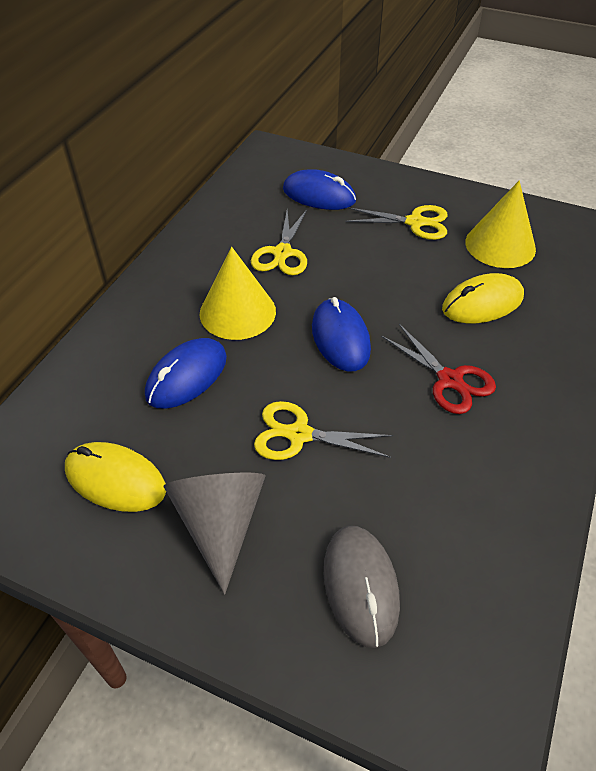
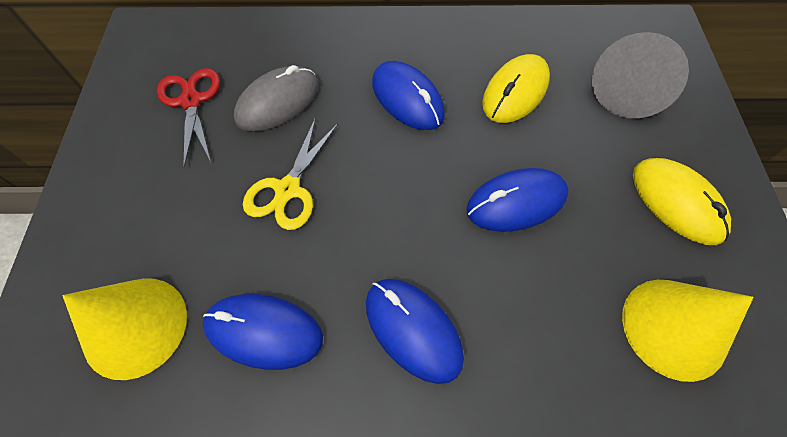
blue mouse: [145,338,227,409] [283,169,356,210] [312,297,371,371] = 3 -> [203,294,323,370] [366,279,464,384] [372,61,445,130] [466,168,569,232] = 4
yellow scissors: [251,210,307,275] [254,401,393,460] [345,205,447,240] = 3 -> [243,117,338,230] = 1

